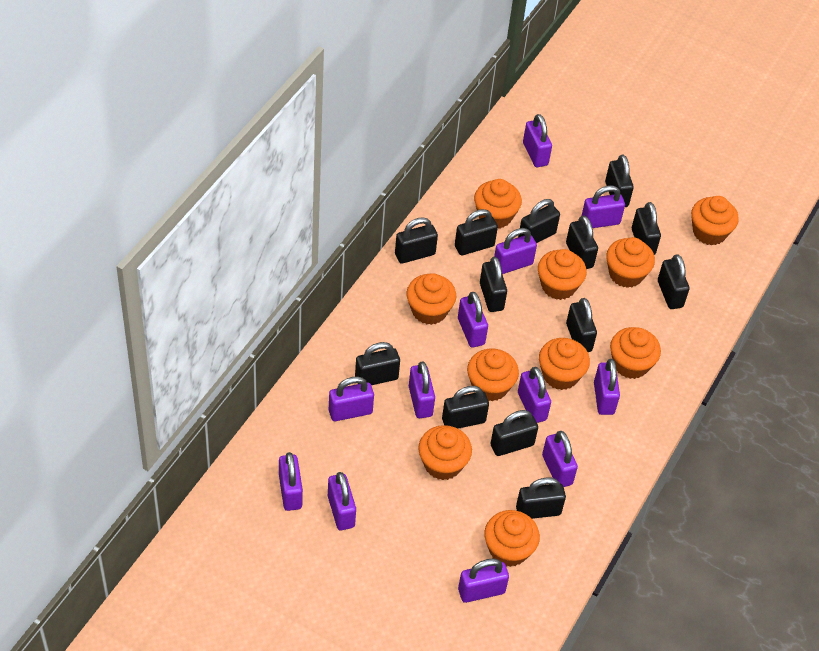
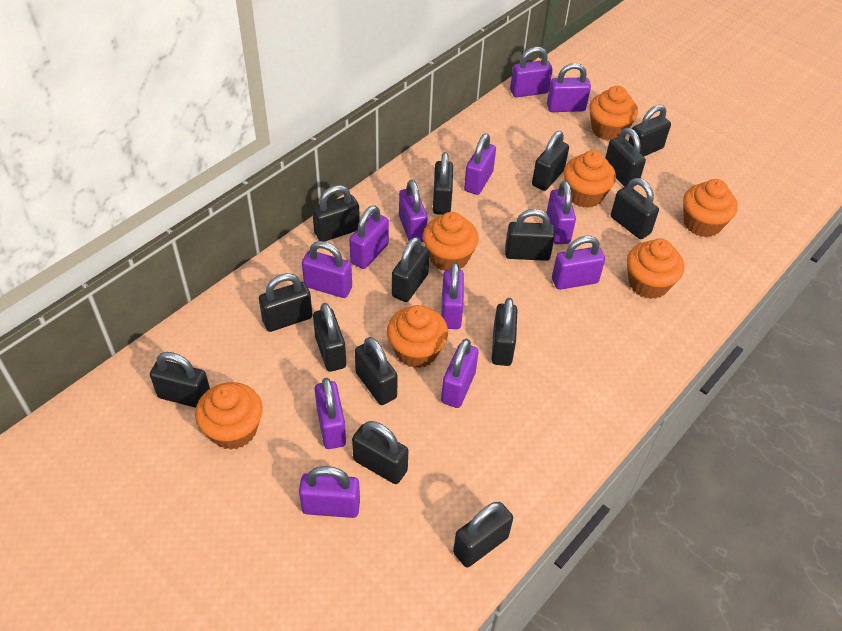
black padlock: [355,342,400,385] [395,217,438,264] [442,386,489,429] [455,209,498,255] [480,257,507,312] [490,410,538,456] [516,478,566,519] [518,199,560,243] [566,216,598,269] [566,298,597,352] [605,154,634,207] [632,202,661,255] [658,254,690,309] = 13 -> [150,352,210,408] [259,273,313,332] [312,185,360,241] [313,303,346,372] [352,421,408,484] [355,337,398,405] [392,237,430,302] [433,152,453,215] [453,502,513,567] [491,298,517,366] [505,209,555,261] [532,131,569,191] [605,128,646,187] [611,178,659,239] [628,105,671,157] = 15
orange cupcake: [407,273,456,325] [418,425,472,480] [467,349,519,401] [474,179,522,229] [484,510,540,567] [538,249,587,300] [539,338,590,390] [606,237,655,288] [610,327,661,379] [691,196,739,245] = 10 -> [195,382,263,450] [387,305,448,368] [423,212,479,271] [563,150,616,208] [589,86,638,141] [627,239,684,299] [683,179,738,237] = 7

